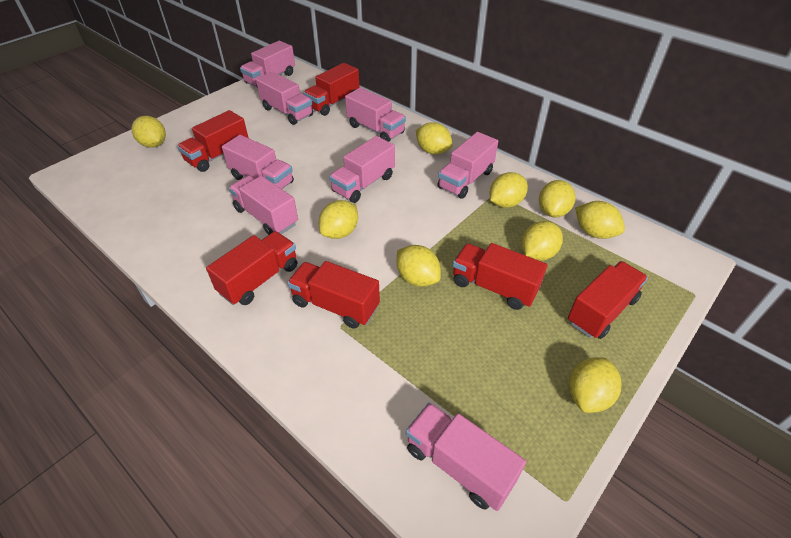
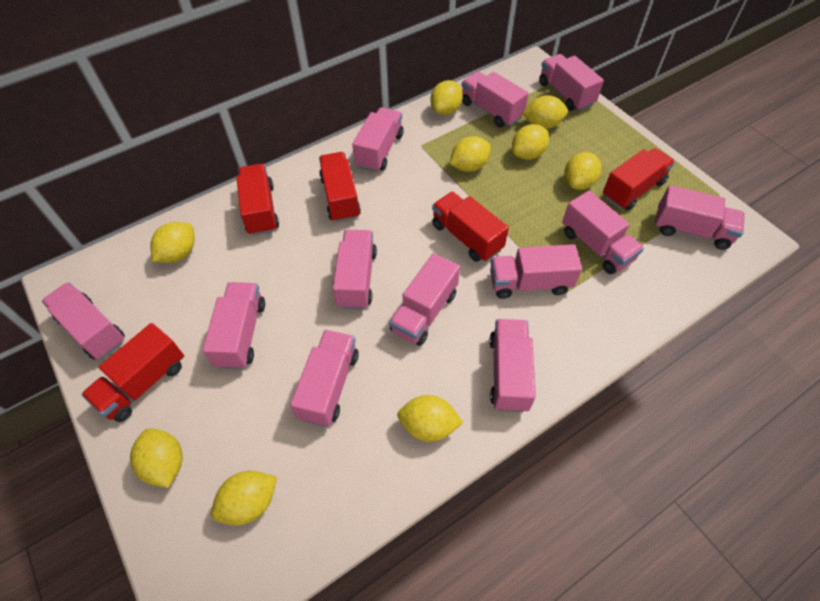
pink truck: [222,135,294,189] [229,176,298,235] [240,41,295,88] [256,72,313,125] [329,136,395,203] [345,88,406,142] [406,403,526,511] [437,132,498,199] = 8 -> [42,282,125,360] [203,282,265,369] [290,330,359,427] [333,230,377,309] [352,107,403,172] [389,253,460,346] [462,71,529,128] [489,319,536,412] [490,244,582,299] [539,54,604,111] [562,191,644,274] [655,185,745,250] = 12
red truck: [177,110,249,172] [206,231,297,305] [287,261,380,329] [303,63,360,116] [453,243,547,310] [568,261,648,339] = 6 -> [81,323,184,422] [236,164,279,236] [319,152,361,222] [432,192,509,262] [603,148,675,210] = 5

